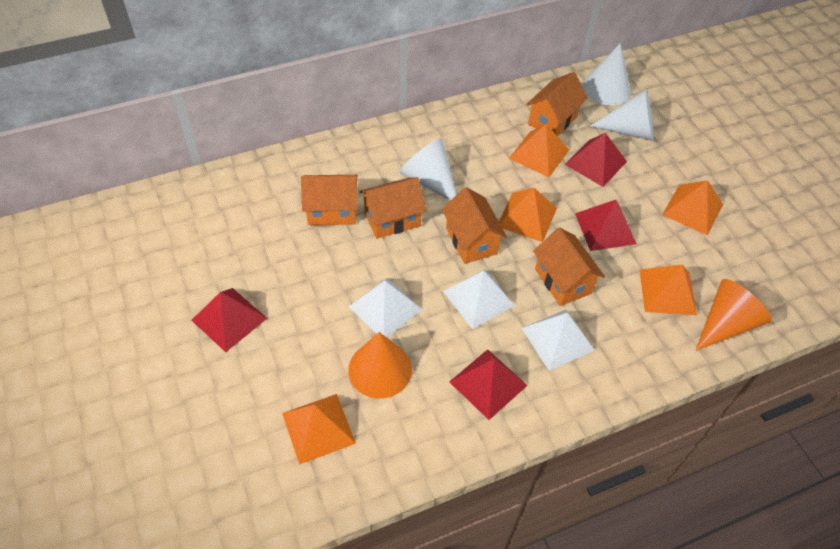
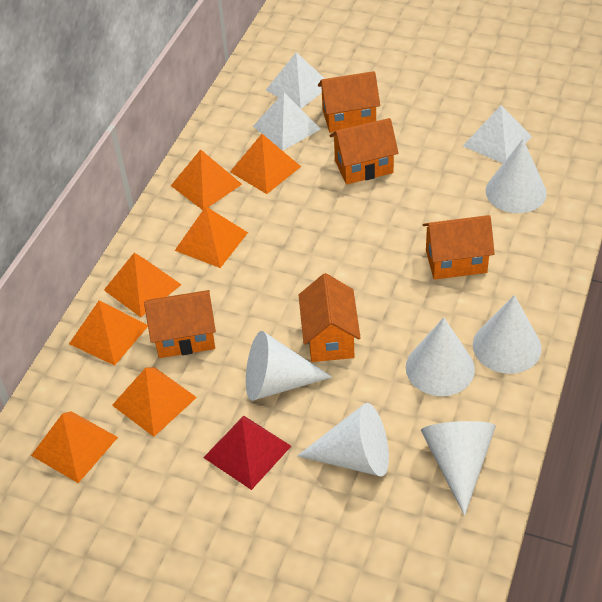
orange cone: [348,332,412,399] [696,279,772,351] = 2 -> none = 0
orange pyramid: [282,394,356,465] [499,188,557,242] [509,124,569,177] [639,265,697,315] [662,180,723,235] = 5 -> [31,411,118,483] [69,301,148,366] [104,253,182,317] [112,367,197,437] [171,150,242,210] [175,206,248,268] [230,134,301,194] = 7
red pyramid: [191,288,267,352] [449,349,528,420] [565,133,627,187] [575,200,636,251] = 4 -> [203,416,291,490] = 1
white cone: [399,138,457,201] [583,43,631,105] [590,90,654,141] = 3 -> [246,331,332,401] [297,403,389,477] [406,317,475,396] [421,421,496,516] [473,295,542,374] [486,139,547,213] = 6

